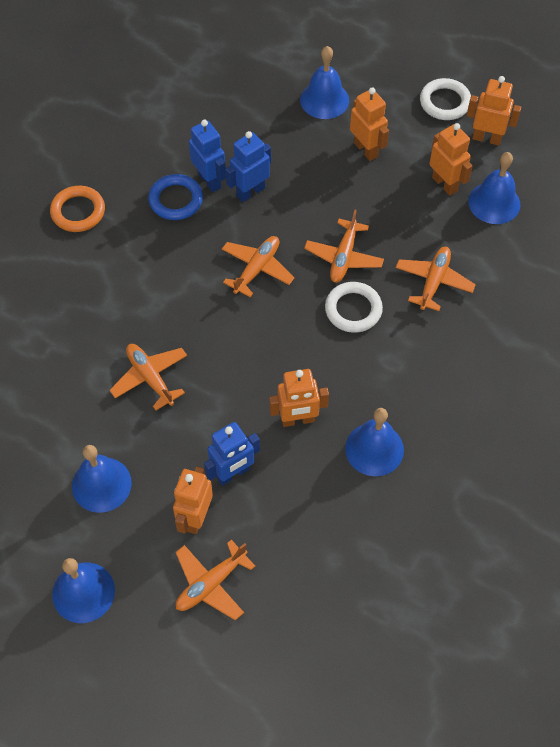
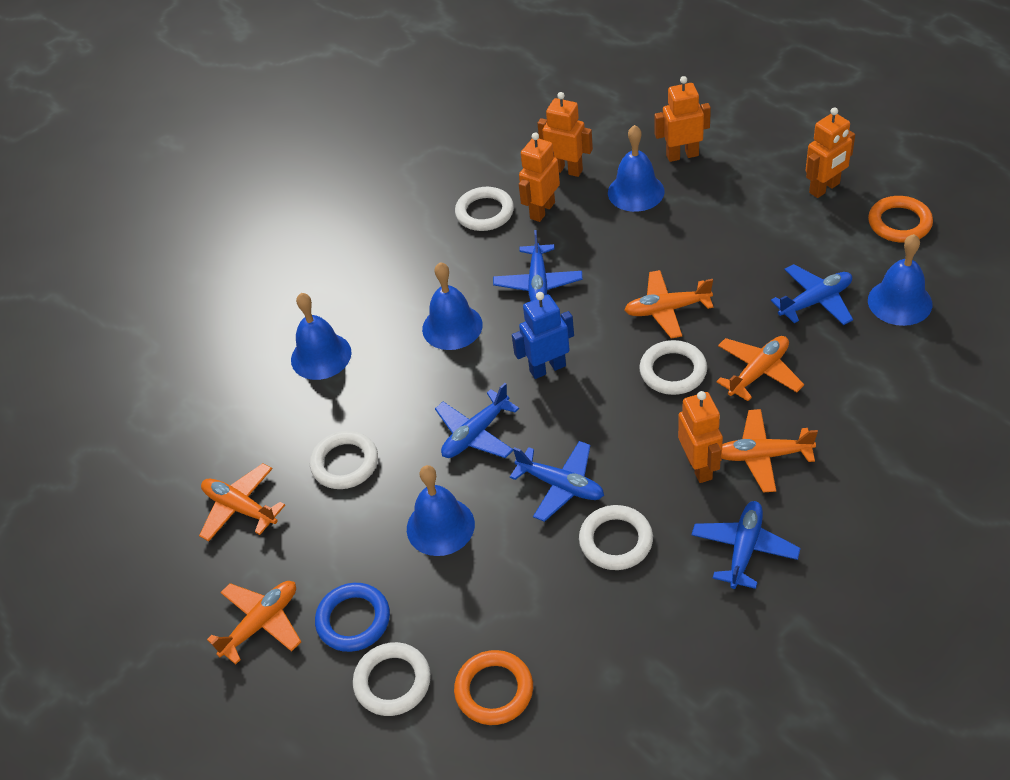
blue plane: none = 0 -> [435,383,519,458] [493,230,583,301] [510,441,604,522] [692,501,801,589] [771,264,853,325] = 5
blue robot: [189,120,226,192] [204,422,260,486] [225,131,271,202] = 3 -> [512,292,574,379] = 1
orange ring: [50,186,105,232] = 1 -> [454,650,533,725] [868,196,933,243] = 2
white ring: [325,282,383,333] [420,78,471,120] = 2 -> [310,431,378,489] [353,642,431,716] [455,187,514,231] [579,505,653,570] [640,340,707,395] = 5

